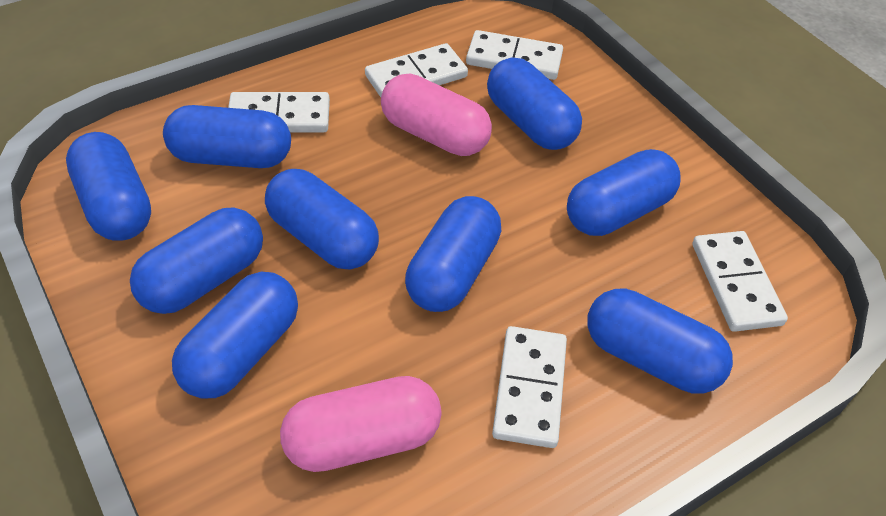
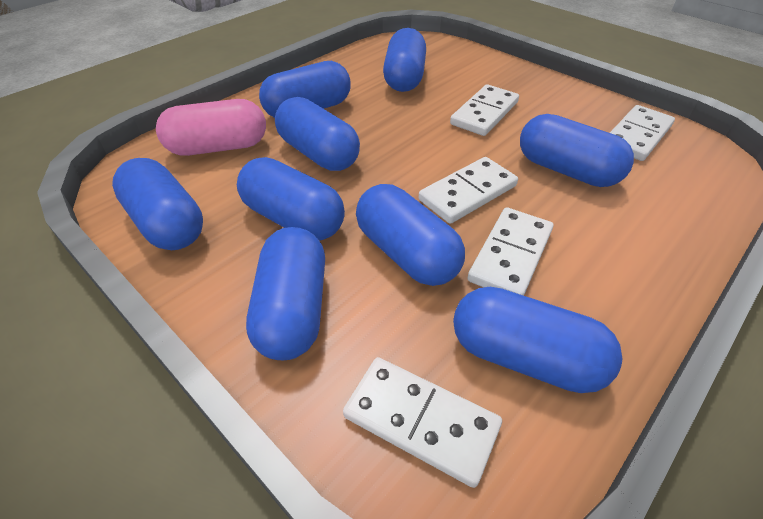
pink capsule: [280,376,442,472] [381,74,492,156] = 2 -> [156,99,266,156] = 1

